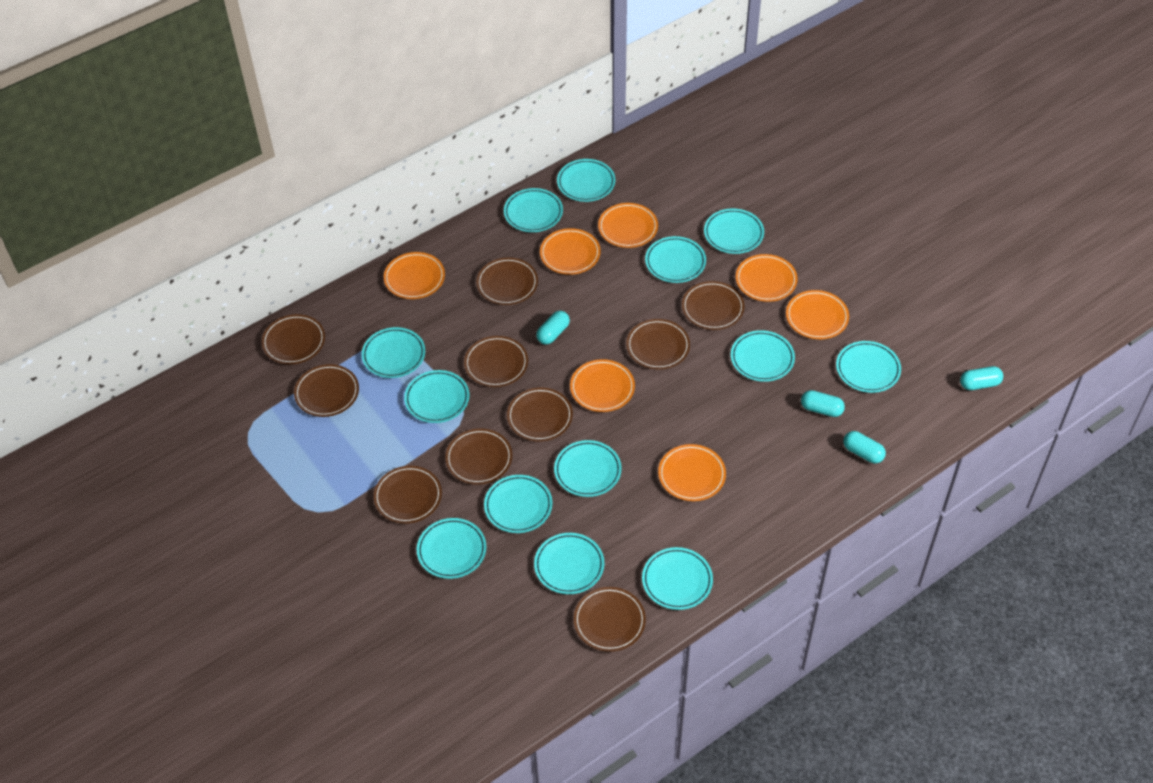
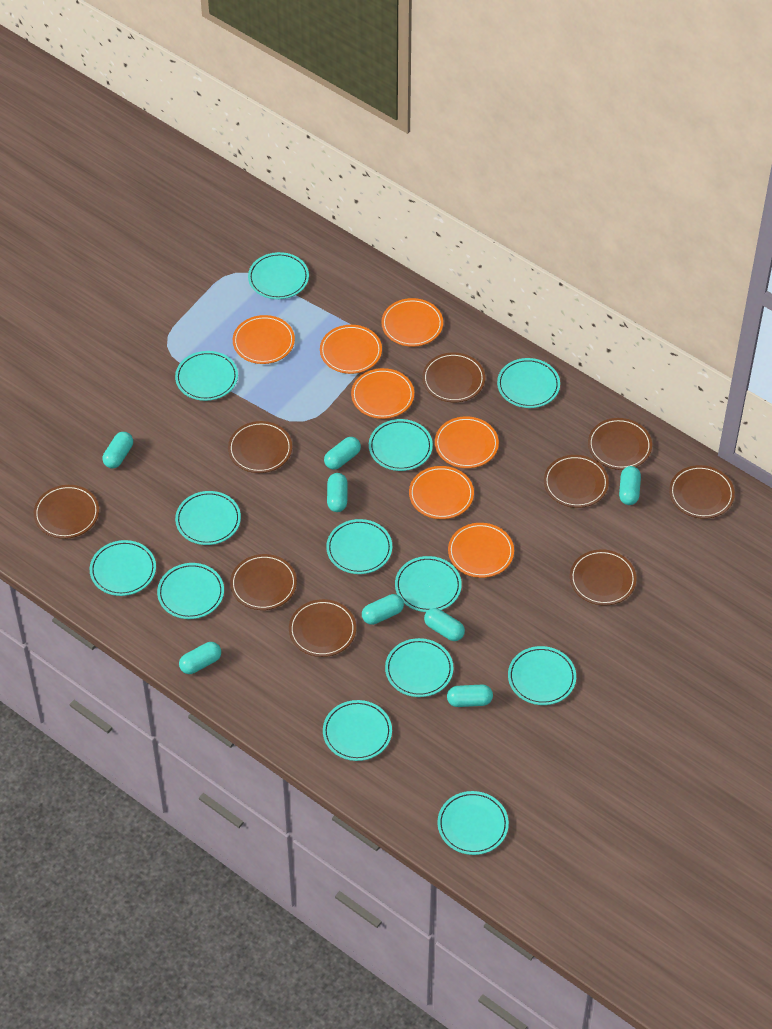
brown plate: [262,314,325,364] [294,364,359,417] [374,466,442,524] [445,429,512,485] [464,336,528,387] [477,258,538,305] [507,388,573,441] [574,587,646,652] [626,319,690,370] [682,281,745,330] = 10 -> [34,485,99,539] [228,421,292,473] [230,554,297,610] [289,599,356,657] [422,352,485,402] [544,455,609,508] [570,549,637,606] [588,418,652,470] [669,465,735,519] = 9
turquoise capsule: [536,311,570,345] [801,390,845,417] [843,431,886,463] [960,366,1003,390] = 4 -> [102,432,133,468] [179,642,221,674] [324,437,361,470] [327,473,348,512] [362,594,404,625] [424,608,465,641] [447,685,493,707] [619,466,641,505] = 8

